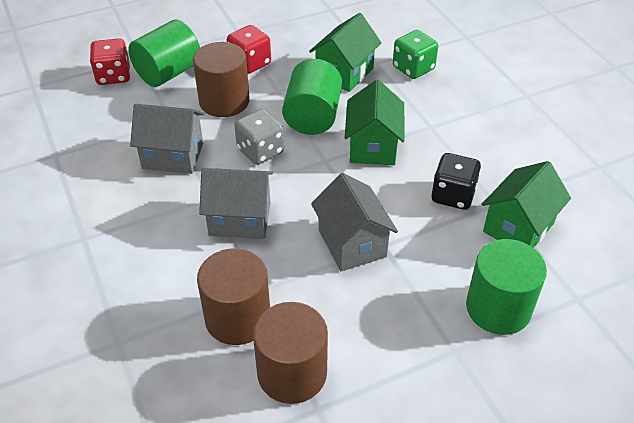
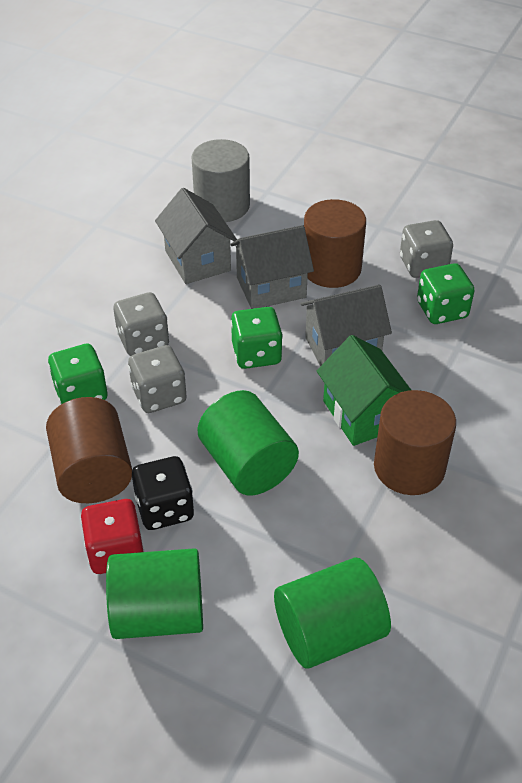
green dice: [393,30,438,79] = 1 -> [48,344,107,404] [231,307,283,369] [417,263,475,324] = 3
green house: [309,13,382,92] [344,80,404,165] [482,161,571,248] = 3 -> [317,335,411,446] = 1
grey cylinder: none = 0 -> [191,139,250,222] = 1
grey dice: [234,109,284,165] = 1 -> [113,292,169,356] [128,345,187,413] [400,220,453,278] = 3
red dice: [90,38,130,85] [227,25,271,74] = 2 -> [81,499,144,574] = 1

